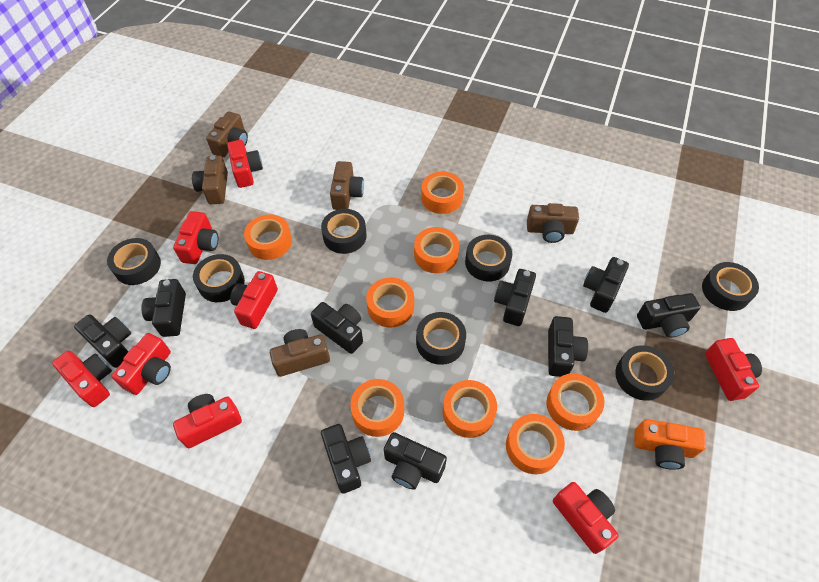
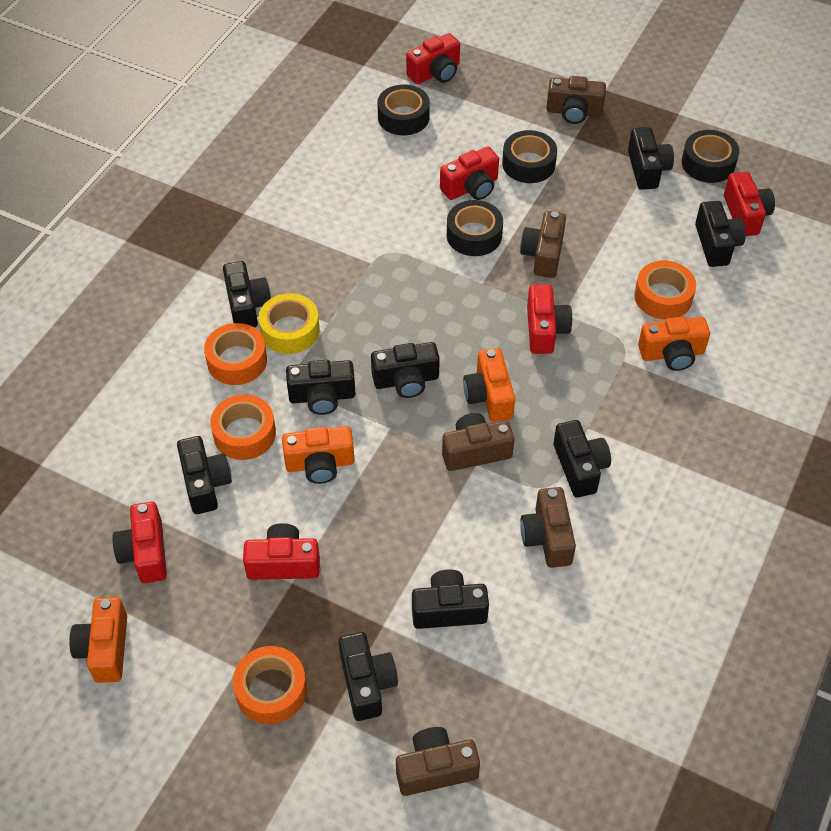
black tape: [107,238,161,285] [193,254,245,302] [321,209,367,254] [416,312,466,365] [465,235,512,281] [615,345,674,401] [702,262,759,311] = 7 -> [377,85,430,135] [447,200,503,256] [502,130,557,183] [682,130,739,183] = 4
orange camera: [634,419,706,470] = 1 -> [69,597,127,683] [282,426,354,484] [463,348,515,422] [638,317,710,371] = 4
orange tape: [244,214,292,260] [350,379,404,437] [366,277,414,328] [414,227,459,273] [421,171,464,214] [443,380,497,438] [506,414,565,474] [546,373,605,431] = 8 -> [204,323,267,385] [210,394,276,460] [233,646,307,724] [634,261,696,319] = 4
red camera: [52,351,112,407] [111,333,171,395] [173,211,218,264] [173,394,242,448] [227,140,263,188] [230,271,278,329] [553,482,619,554] [705,338,762,401] = 8 -> [113,502,167,583] [243,523,320,580] [406,33,460,84] [440,147,499,200] [527,285,572,354] [724,172,775,236] = 6
yellow tape: none = 0 -> [259,293,320,354] = 1

